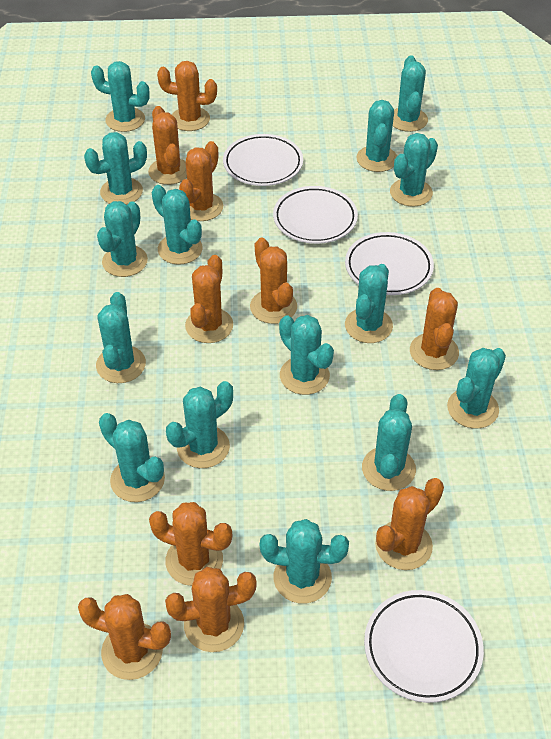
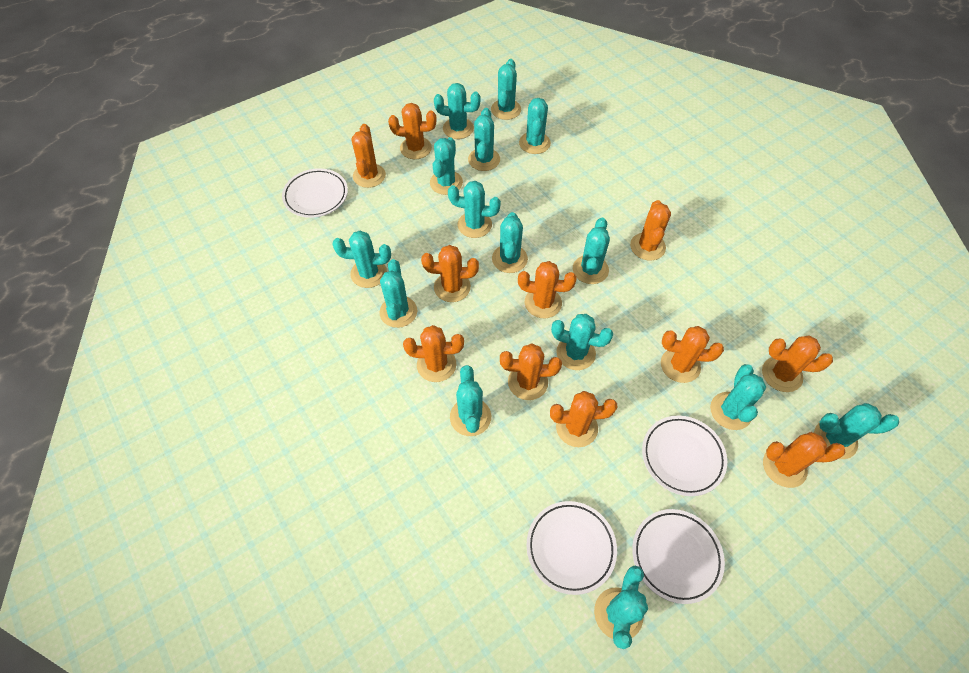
orange cactus: [78,594,171,680] [148,106,187,185] [149,502,232,586] [157,61,217,131] [165,567,257,652] [179,141,223,221] [185,255,233,343] [250,238,297,324] [375,478,444,570] [410,288,459,370] = 10 -> [352,124,386,188] [388,103,436,159] [403,325,464,382] [421,245,479,302] [500,343,562,400] [518,261,577,318] [550,391,618,447] [630,200,671,260] [661,326,724,383] [762,336,833,392] [763,432,846,488] = 11

